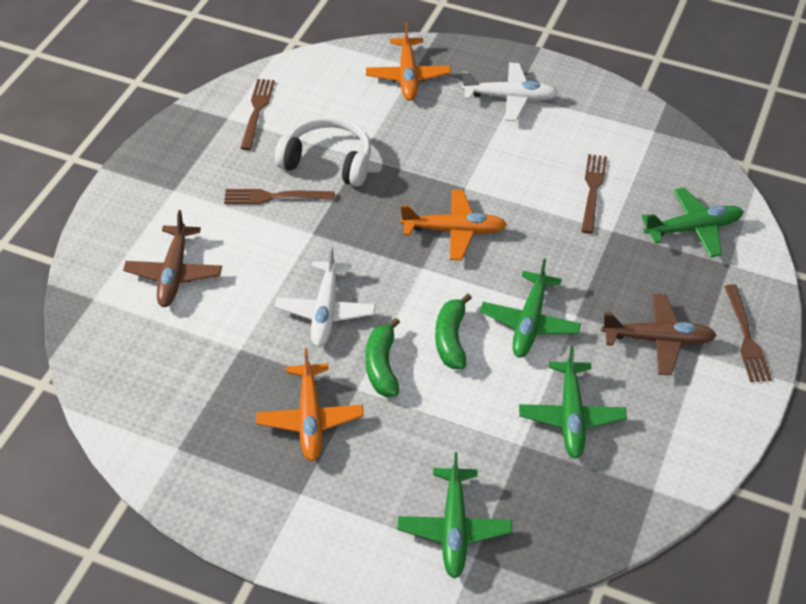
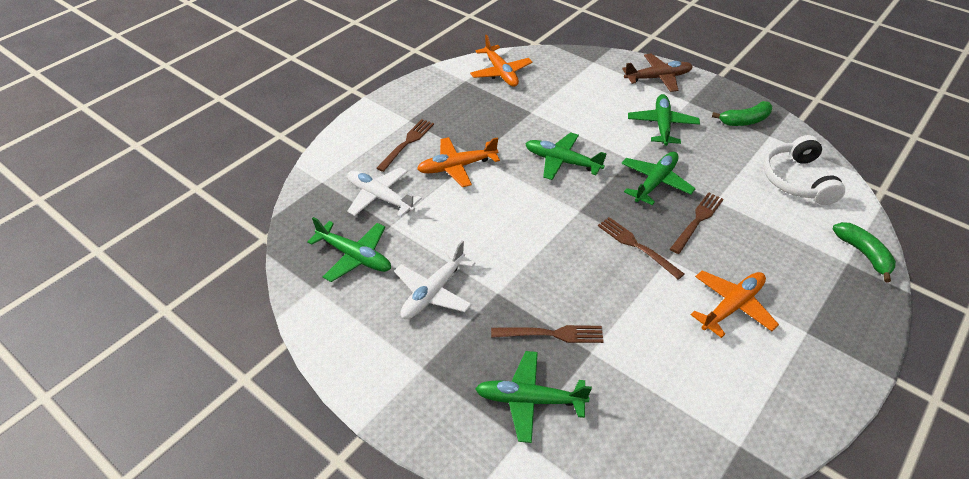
brown plane: [123,210,222,307] [601,294,717,375] = 2 -> [622,53,693,92] = 1
green plane: [398,452,512,579] [480,258,581,358] [519,346,627,459] [641,188,744,258] = 4 -> [307,217,391,282] [475,351,592,443] [525,132,607,180] [621,152,696,205] [628,94,700,146] = 5

